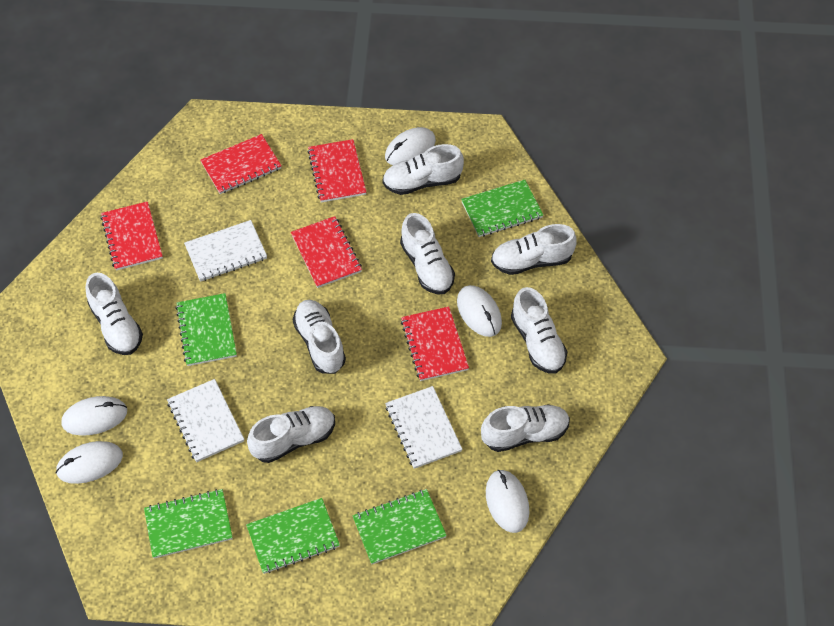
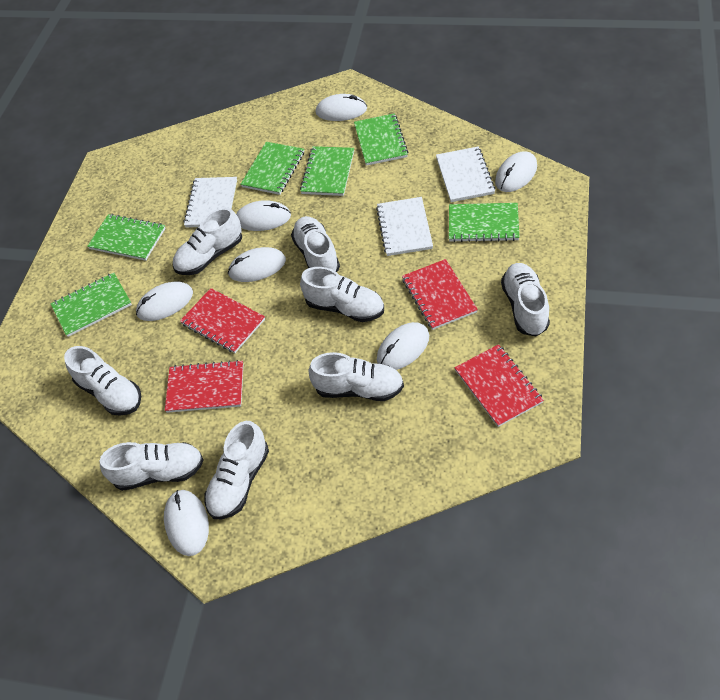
green notebook: [144,489,233,558] [175,293,237,366] [246,498,340,574] [353,489,447,564] [461,180,543,237] = 5 -> [51,272,132,337] [87,214,166,261] [240,142,304,195] [300,146,354,196] [354,113,408,166] [449,203,520,242] = 6
red notebook: [101,201,163,271] [200,134,282,194] [291,216,362,288] [307,139,366,202] [401,307,469,381] = 5 -> [165,360,243,413] [180,288,265,353] [402,259,478,330] [454,344,544,427] = 4
white mouse: [56,441,123,484] [61,396,127,436] [385,127,436,165] [457,285,502,337] [486,470,529,533] = 5 -> [136,281,193,321] [164,490,209,556] [228,247,286,282] [236,200,291,231] [316,94,367,121] [377,322,429,370] [495,151,537,192] = 7

